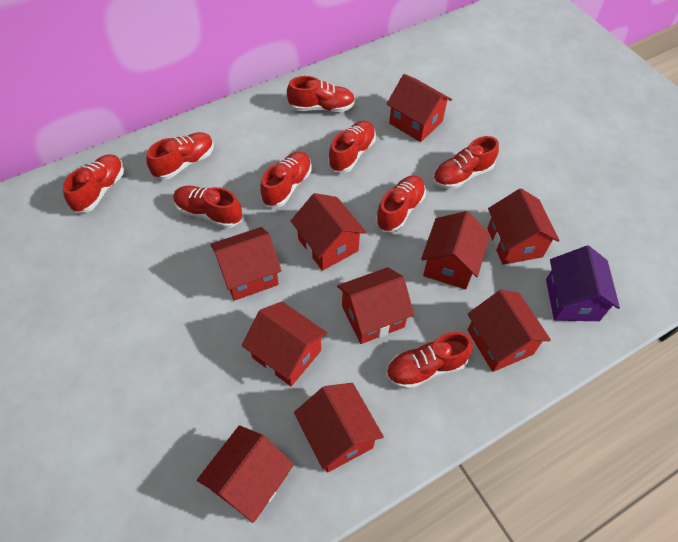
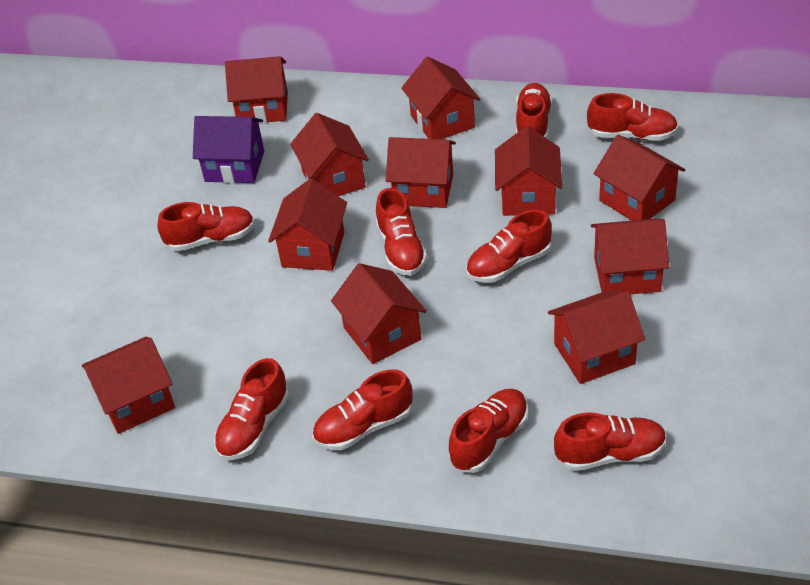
red house: [197,425,294,523] [210,227,281,301] [242,302,327,386] [291,193,366,271] [294,383,384,473] [337,267,414,344] [387,74,452,142] [421,211,490,290] [467,290,551,372] [487,188,560,265] = 10 -> [82,337,175,434] [225,56,288,124] [268,179,347,271] [290,113,369,196] [331,263,427,364] [386,137,456,208] [401,57,481,139] [495,126,562,216] [548,290,645,384] [591,219,669,294] [593,135,685,221] = 11

